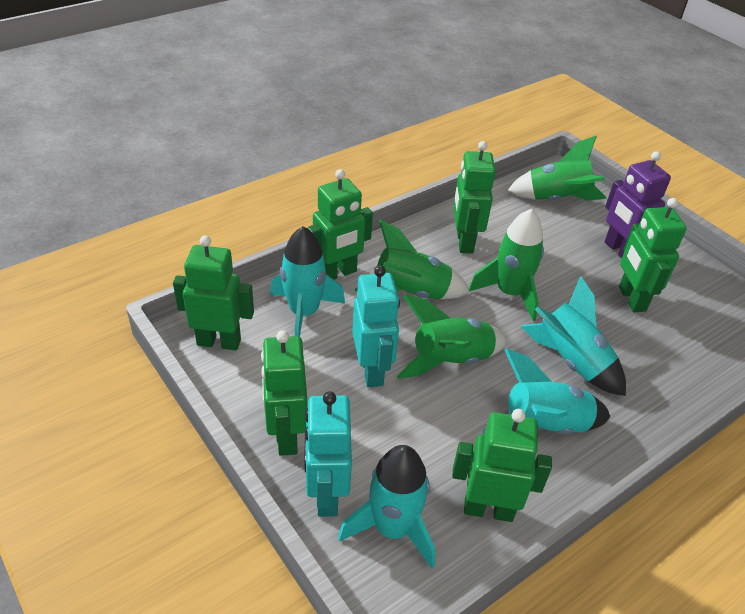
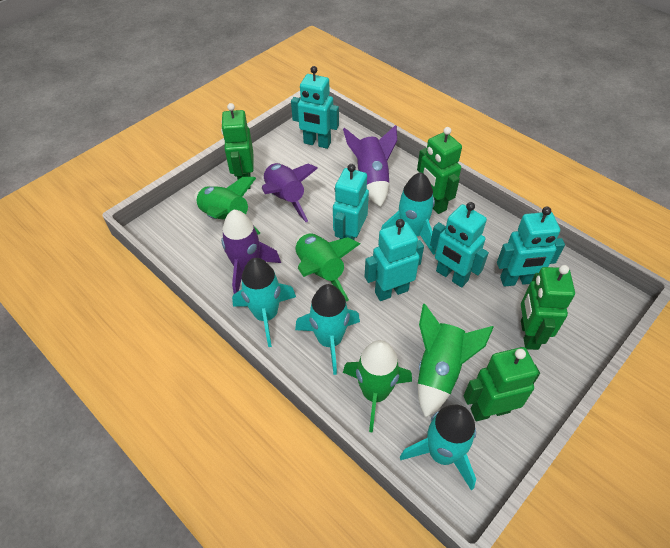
green robot: [173,235,254,350] [261,330,307,456] [307,169,373,280] [452,409,552,522] [453,141,496,253] [619,198,687,312] = 6 -> [221,103,254,189] [417,127,462,214] [464,347,540,421] [521,265,575,350] = 4
purple robot: [605,151,671,259] = 1 -> none = 0
purple rocket: none = 0 -> [221,210,281,294] [262,163,318,222] [343,125,397,207] = 3
turquoise robot: [304,391,352,517] [352,265,400,387] = 2 -> [291,66,339,149] [333,164,369,240] [365,219,424,301] [430,202,489,288] [497,207,565,287] = 5

